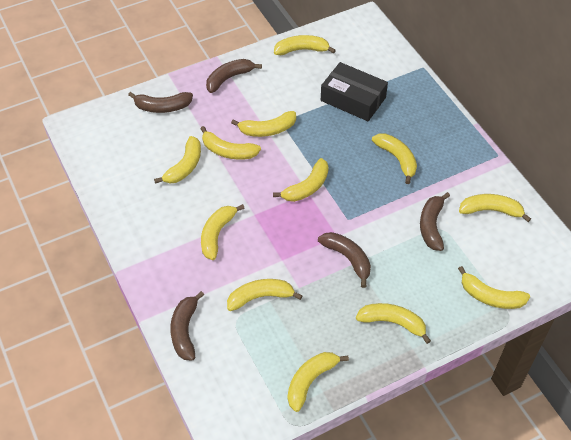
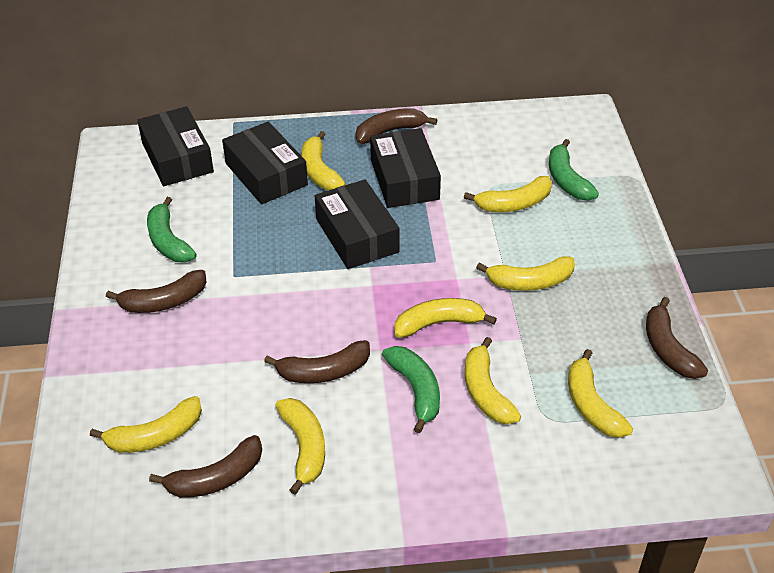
black box: [321,62,388,121] = 1 -> [137,106,214,186] [222,122,308,204] [315,179,400,269] [370,128,441,208] = 4
green banana: none = 0 -> [147,197,197,262] [382,346,440,433] [549,139,599,201] = 3
yellow banana: [154,136,201,184] [200,126,261,160] [201,204,245,260] [227,279,303,311] [231,111,296,137] [273,158,329,202] [274,35,336,55] [288,352,349,412] [356,303,431,344] [372,133,417,184] [458,266,530,309] [459,194,531,222] = 12 -> [90,396,202,453] [275,398,325,495] [301,131,346,190] [394,298,497,338] [464,176,552,212] [465,337,521,424] [476,256,575,291] [568,349,633,438] = 8

